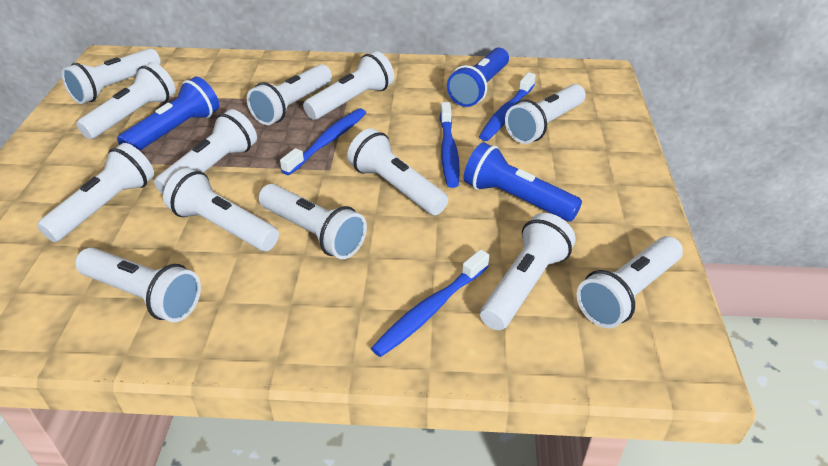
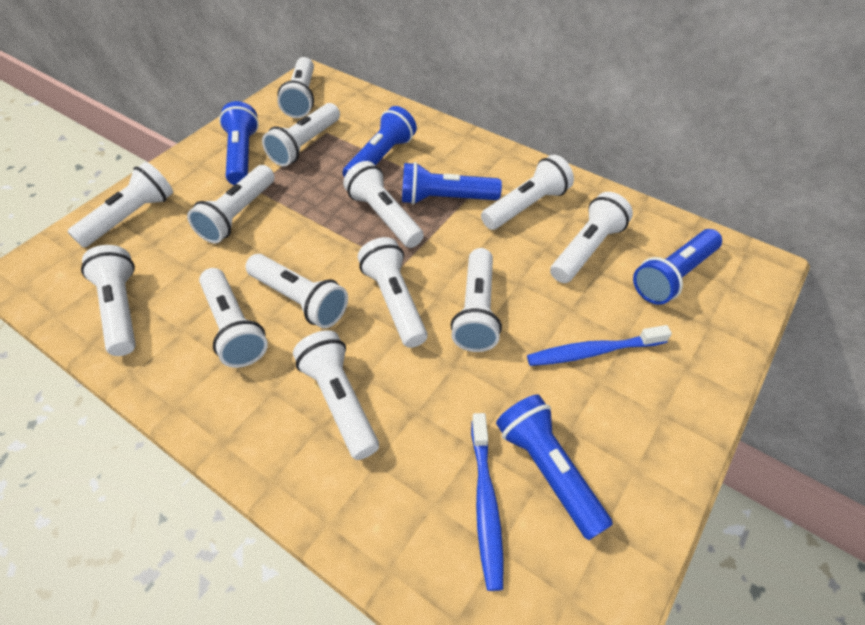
blue flashlight: [117,76,219,151] [447,48,509,107] [463,142,582,222] = 3 -> [219,101,259,185] [343,106,417,177] [402,162,502,205] [496,395,613,540] [633,229,722,305] = 5
blue toothbrush: [280,108,366,175] [371,249,489,357] [440,102,460,188] [479,72,536,141] = 4 -> [471,413,503,591] [527,325,672,366] = 2

